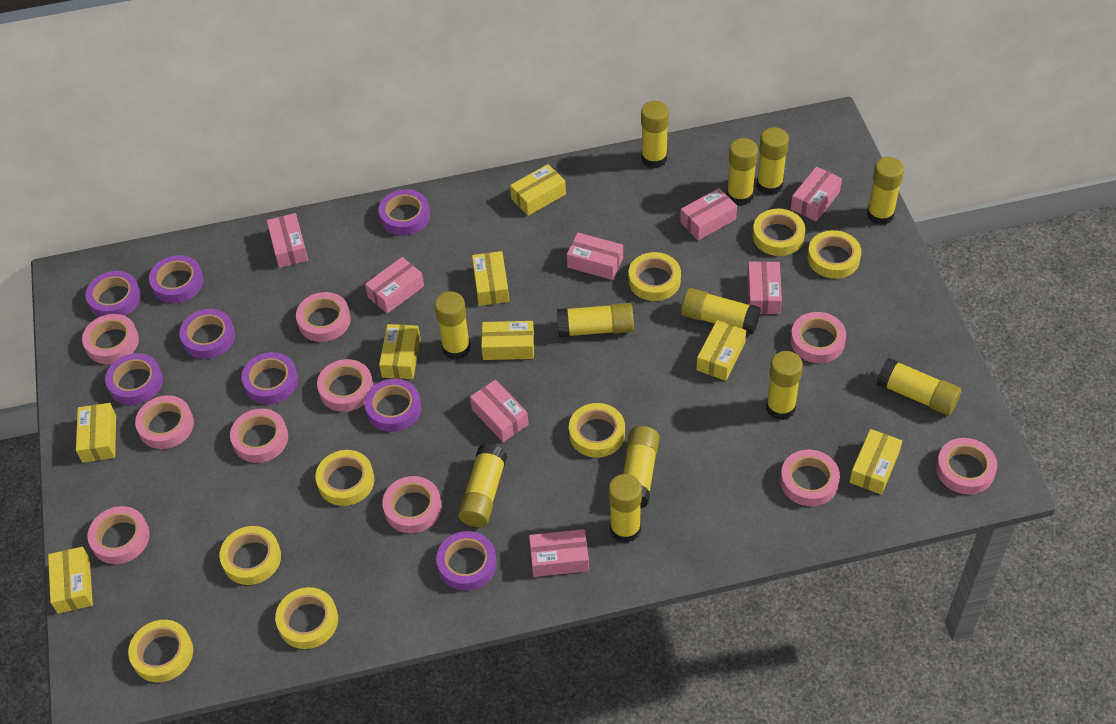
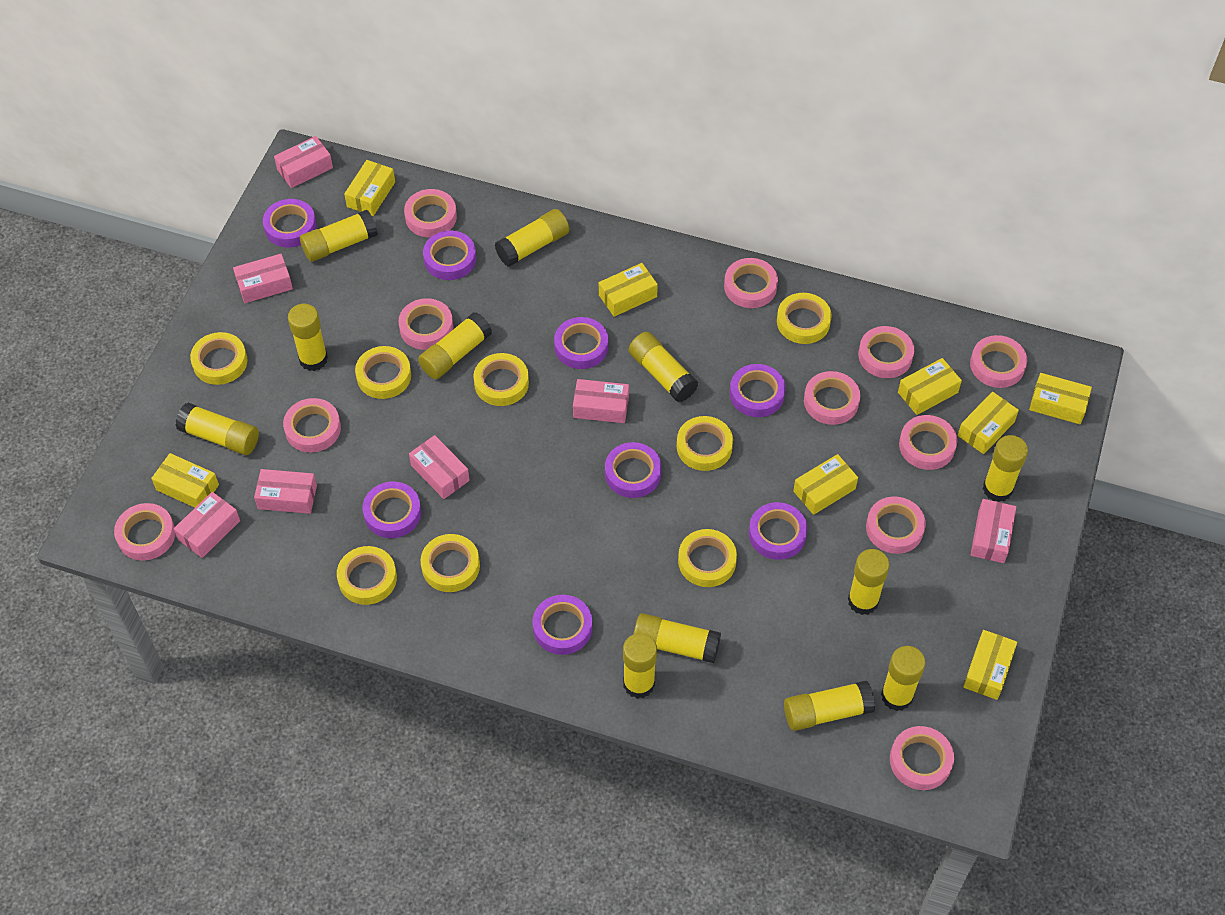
pink box: [267,213,308,268] [365,257,424,314] [470,380,529,442] [529,529,589,577] [567,233,623,280] [680,188,737,240] [747,261,782,314] [791,167,842,221] = 8 -> [174,492,240,558] [233,254,293,303] [254,469,317,514] [274,136,333,188] [409,435,470,499] [573,379,629,423] [971,499,1016,563] = 7
pink tape: [82,314,139,364] [87,506,150,564] [135,395,194,449] [230,409,288,463] [296,292,351,342] [317,359,373,412] [382,476,442,533] [780,450,840,506] [790,312,846,363] [936,438,997,494] = 10 -> [114,503,175,561] [283,398,341,453] [398,298,453,350] [404,189,457,237] [724,258,778,308] [804,371,860,425] [858,326,914,378] [866,497,926,554] [890,726,954,790] [899,415,957,470] [970,335,1027,388] = 11

